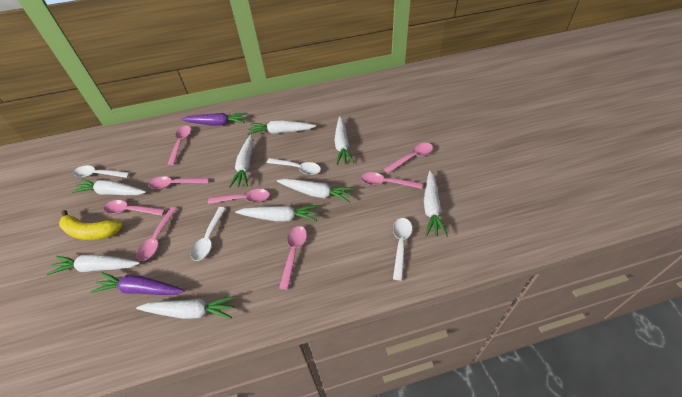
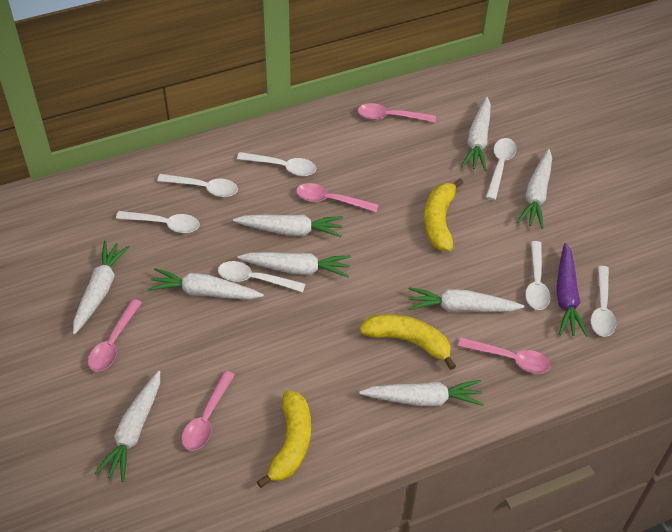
pink spoon: [104,200,165,215] [137,207,177,261] [148,176,209,189] [167,126,191,165] [208,189,270,204] [279,226,307,290] [361,172,422,189] [384,143,433,173] = 8 -> [88,299,142,372] [181,371,235,451] [296,183,379,212] [358,103,436,122] [458,337,551,374] = 5
purple carrot: [90,272,184,295] [181,113,247,126] = 2 -> [556,243,588,337] = 1
white spoon: [73,165,130,178] [191,207,226,261] [267,158,321,175] [393,218,412,281] = 4 -> [116,211,200,233] [157,174,238,197] [218,261,305,292] [237,152,316,176] [486,138,517,200] [525,241,551,310] [591,266,616,337] = 7
yellow banana: [59,210,123,240] = 1 -> [257,390,311,488] [360,314,456,370] [424,178,463,252] = 3

